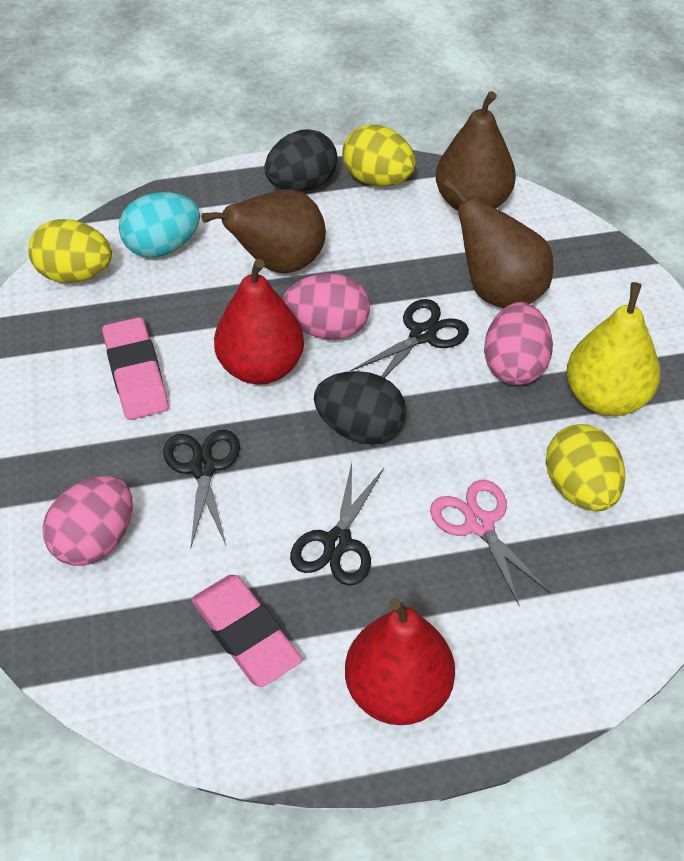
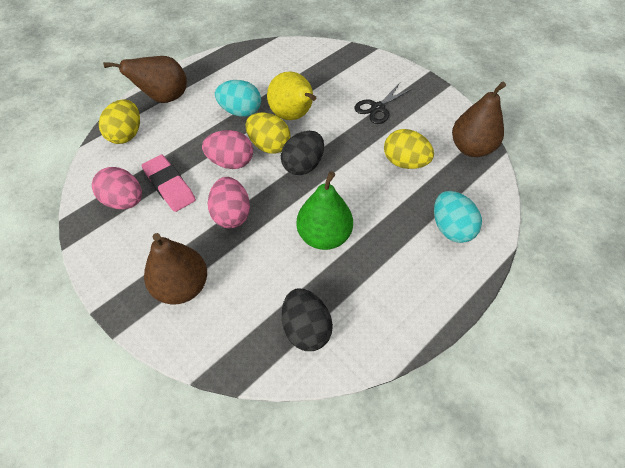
black scissors: [164,430,240,547] [290,463,384,586] [350,299,469,378] = 3 -> [354,83,412,124] = 1
green pear: none = 0 -> [296,171,353,250] = 1
pink eraser: [102,317,168,420] [191,575,303,687] = 2 -> [142,155,196,212] = 1
pink scissors: [430,480,550,607] = 1 -> none = 0
red pear: [214,259,304,384] [345,598,455,725] = 2 -> none = 0
turquoise egg: [119,192,200,258] = 1 -> [215,80,261,117] [434,191,482,243] = 2

